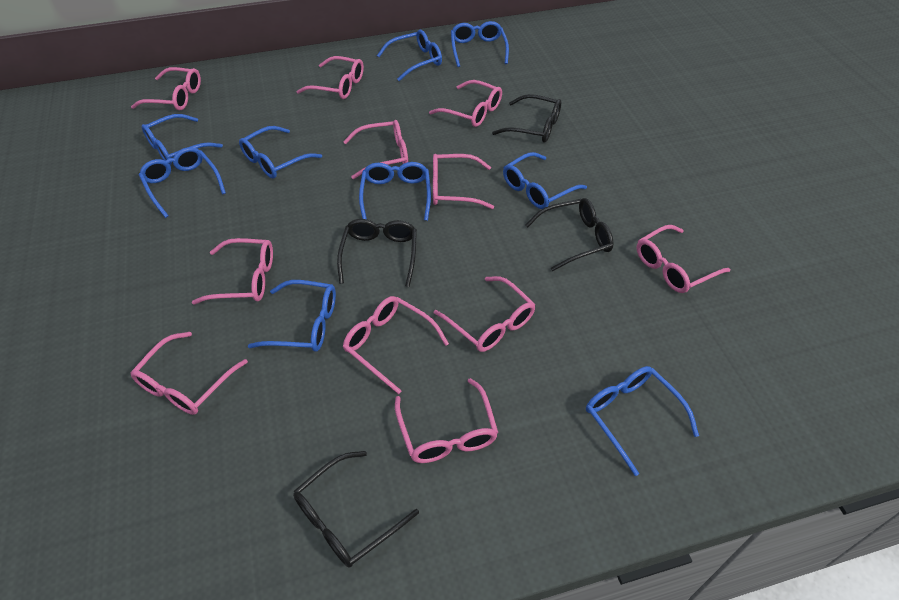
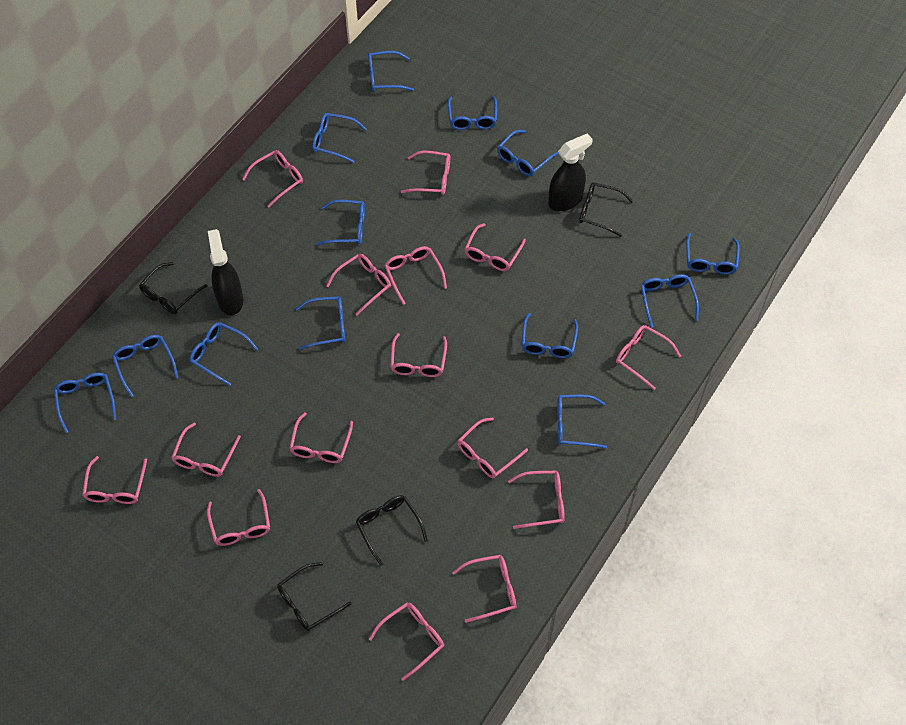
black spray bottle: none = 0 -> [208,229,243,315] [548,133,593,211] = 2
blue glasses: [139,147,226,218] [141,114,223,165] [239,126,322,179] [248,280,336,352] [359,162,431,221] [377,30,442,81] [451,21,509,67] [503,152,587,209] [586,366,699,476] = 9 -> [54,373,117,433] [112,335,179,397] [190,322,258,386] [296,296,345,350] [312,113,367,163] [316,200,365,245] [368,51,414,91] [448,96,497,130] [497,130,559,176] [521,313,578,358] [557,395,607,449] [641,274,699,328] [686,233,740,275] = 13
pink glasses: [130,332,248,415] [131,67,201,110] [192,238,273,304] [296,56,364,99] [343,120,408,179] [343,296,449,394] [395,378,498,463] [429,80,502,127] [433,154,494,209] [434,276,536,352] [637,225,730,293] = 11 -> [82,456,147,504] [171,423,241,477] [207,489,270,546] [242,150,303,208] [289,413,353,463] [326,254,391,316] [369,602,444,681] [384,246,447,305] [390,333,447,377] [401,151,450,195] [452,555,516,623] [458,417,528,478] [465,223,526,271] [508,471,565,529] [616,325,681,390] = 15

